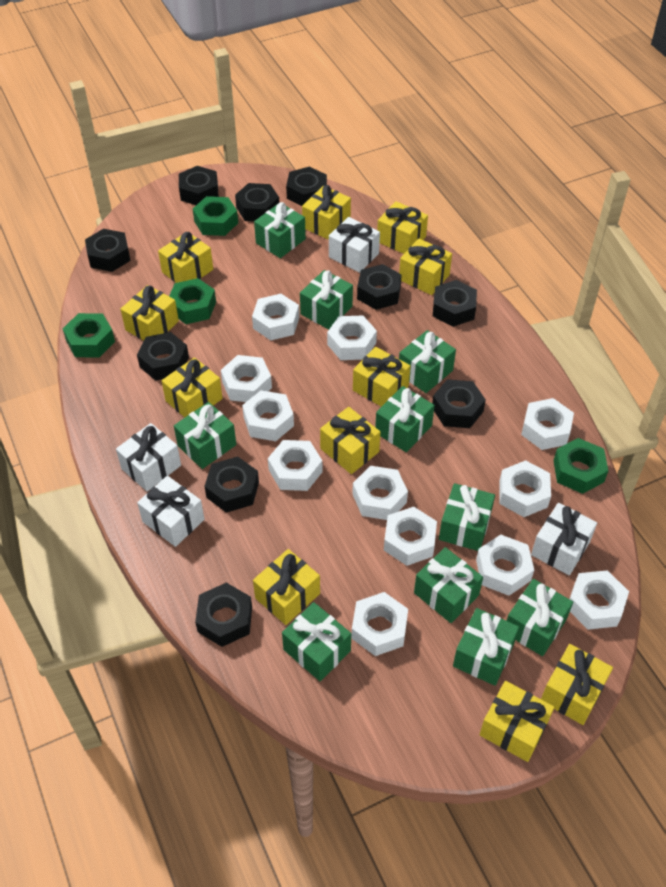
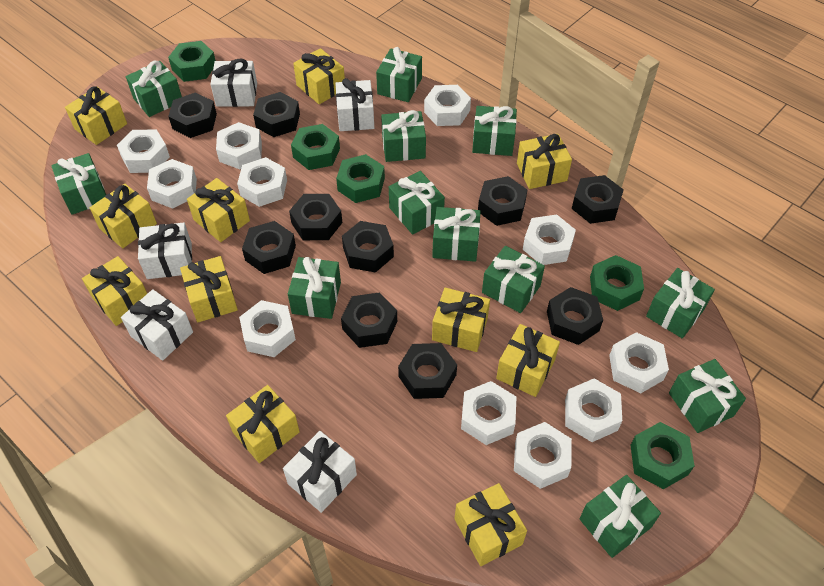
green gift: [174,402,236,469] [254,202,306,258] [282,602,351,681] [300,270,353,330] [375,386,435,452] [399,330,456,393] [414,547,483,623] [439,483,495,551] [453,608,519,686] [507,579,573,656] = 10 -> [51,153,106,215] [126,61,182,117] [288,257,341,319] [376,47,422,102] [381,110,426,162] [389,171,445,235] [432,207,481,262] [472,106,517,156] [482,246,545,313] [579,475,661,558] [646,268,715,338] [669,359,746,433] = 12
green nut: [63,313,115,358] [169,278,216,324] [193,196,238,236] [553,438,608,494] = 4 -> [168,41,216,82] [291,124,340,170] [336,154,385,203] [590,255,644,311] [630,422,695,489] = 5
white gift: [116,423,181,492] [137,476,205,547] [329,217,380,273] [531,503,597,575] = 4 -> [121,289,193,361] [138,223,192,279] [210,59,257,107] [283,431,357,513] [335,78,374,131] = 5
white nut: [221,355,272,402] [242,390,294,441] [252,294,299,341] [268,440,322,491] [327,316,377,360] [351,592,408,656] [352,466,408,520] [384,507,437,566] [476,534,534,596] [499,460,551,517] [521,398,574,450] [570,570,629,630] = 12 -> [117,129,170,173] [147,159,197,209] [216,122,262,169] [237,157,287,207] [239,300,296,357] [424,85,471,126] [461,381,516,445] [514,422,572,489] [523,214,576,265] [565,378,622,442] [609,332,669,393] = 11

